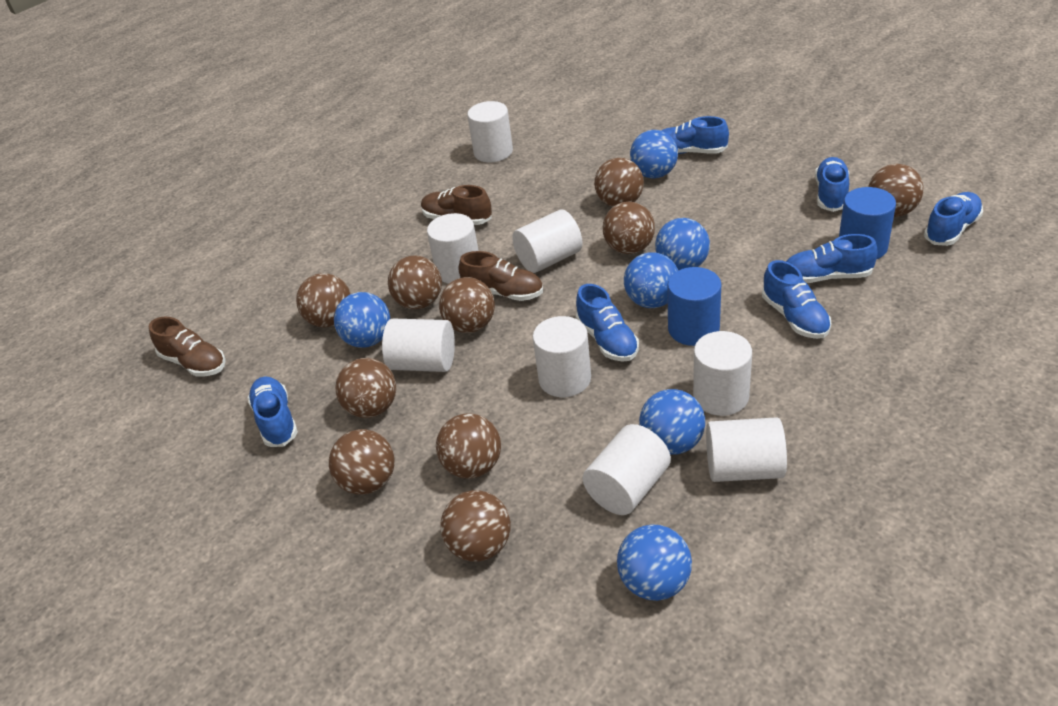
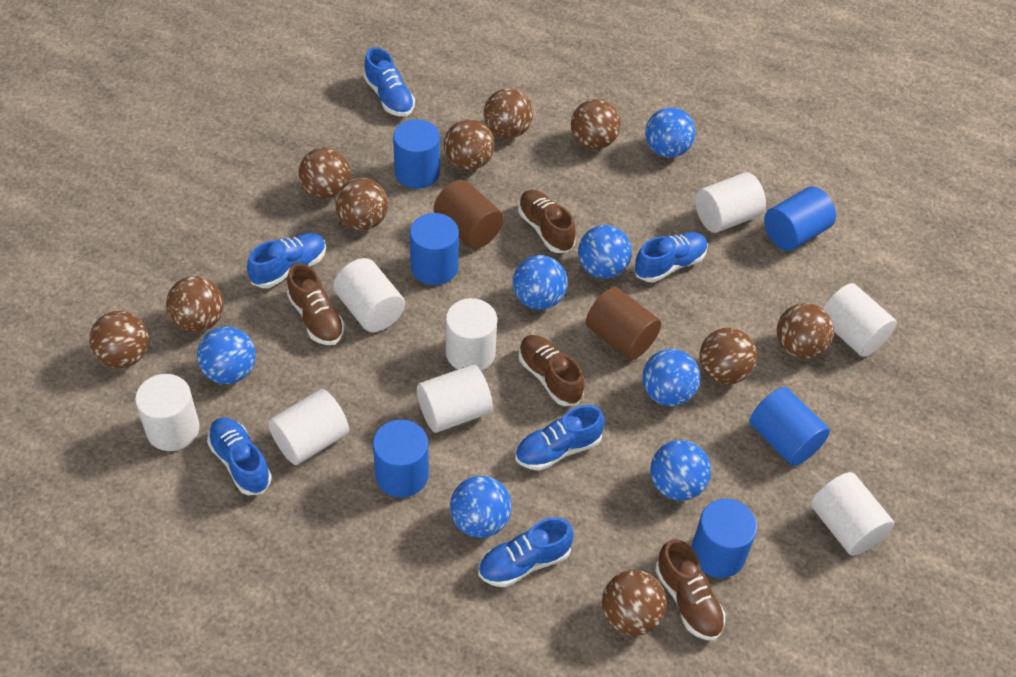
blue ball: [334,292,390,348] [617,524,692,601] [624,252,678,308] [630,130,678,178] [639,389,705,455] [655,218,710,270] = 6 -> [197,326,256,384] [450,476,512,538] [513,255,568,310] [578,225,632,279] [642,349,700,406] [645,107,696,158] [650,440,711,501] = 7
blue cylinder: [667,267,721,346] [839,187,896,259] = 2 -> [373,419,429,498] [393,119,440,189] [410,213,459,285] [692,499,757,578] [750,387,830,466] [764,186,836,251] = 6
blue shoe: [247,376,298,447] [576,284,639,362] [661,116,729,154] [762,260,832,339] [786,234,878,283] [815,157,849,212] [924,192,983,246] = 7 -> [207,417,272,495] [247,233,326,288] [364,47,415,117] [478,517,574,587] [515,405,605,471] [634,232,708,282] = 6
brown cylinder: none = 0 -> [434,180,504,249] [586,287,661,360] = 2
brown shoe: [149,317,226,377] [421,185,492,225] [459,251,543,301] = 3 -> [287,263,345,345] [518,190,576,253] [519,335,584,406] [655,539,725,640] = 4

